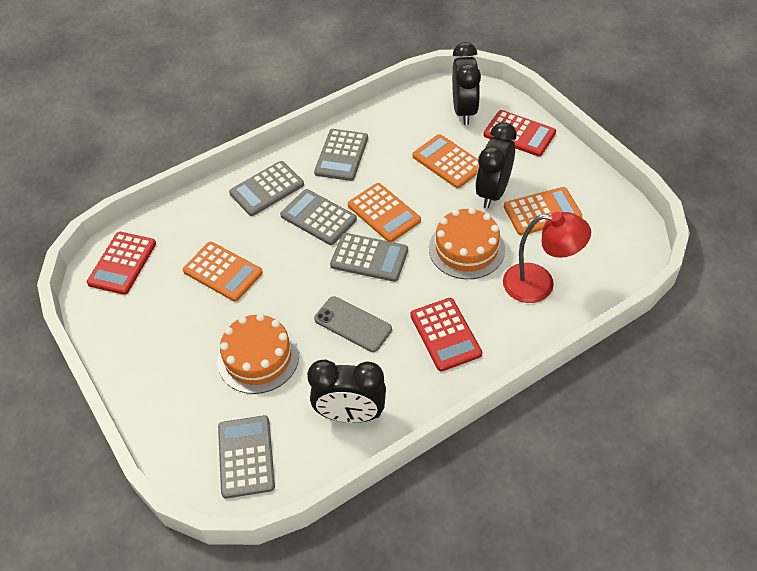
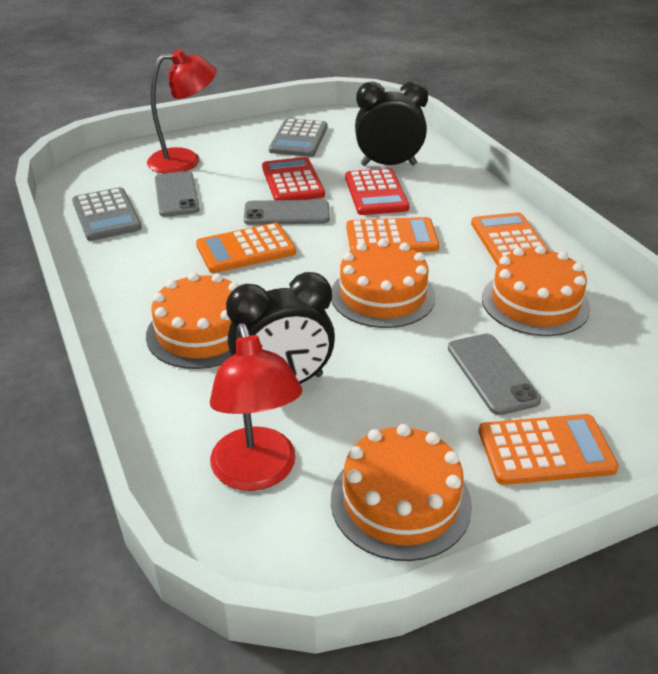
black clock: [307,359,386,423] [452,42,481,125] [475,122,517,209] = 3 -> [226,272,335,384] [355,81,428,166] = 2
grey calculator: [218,415,275,499] [229,161,304,216] [280,189,357,245] [314,129,368,181] [330,233,408,282] = 5 -> [72,187,142,241] [269,118,327,157] = 2
grey phone: [314,296,392,352] = 1 -> [155,171,200,217] [244,200,330,225] [448,334,541,415] = 3
orange cake: [217,313,299,394] [429,207,505,279] = 2 -> [146,272,239,369] [331,239,436,328] [331,424,472,561] [482,246,590,336] = 4
red calculator: [87,232,156,295] [410,298,482,371] [483,110,556,157] = 3 -> [262,157,325,200] [345,168,410,215] = 2
red lamp: [503,212,591,303] = 1 -> [147,49,217,173] [210,323,302,491] = 2

